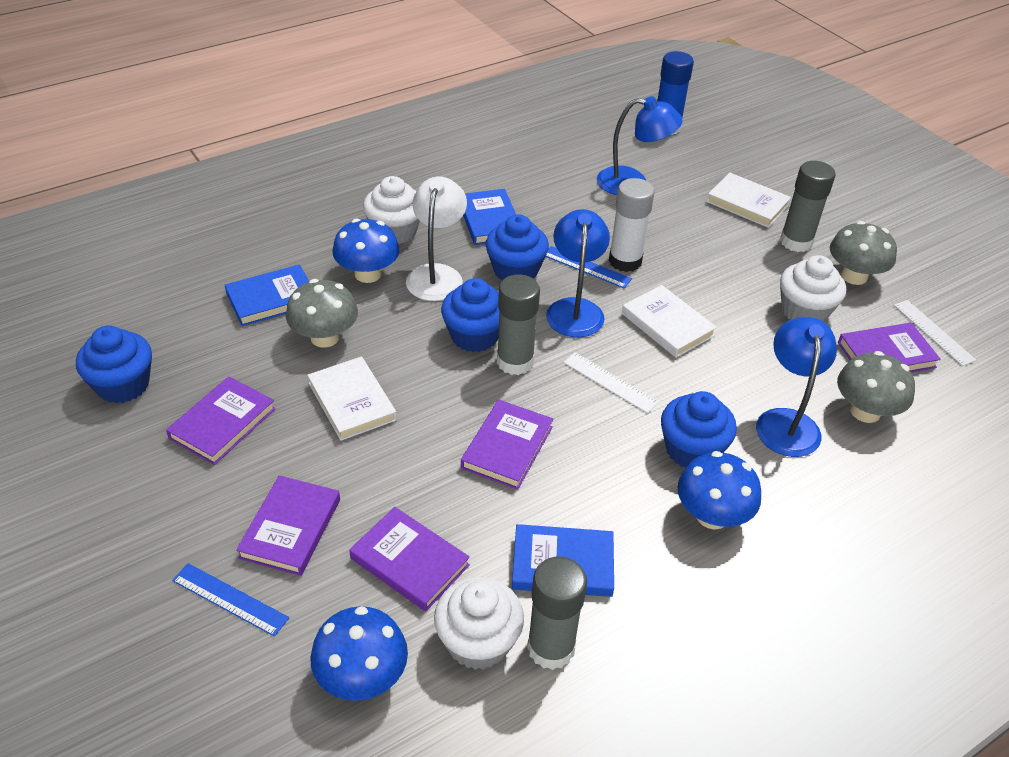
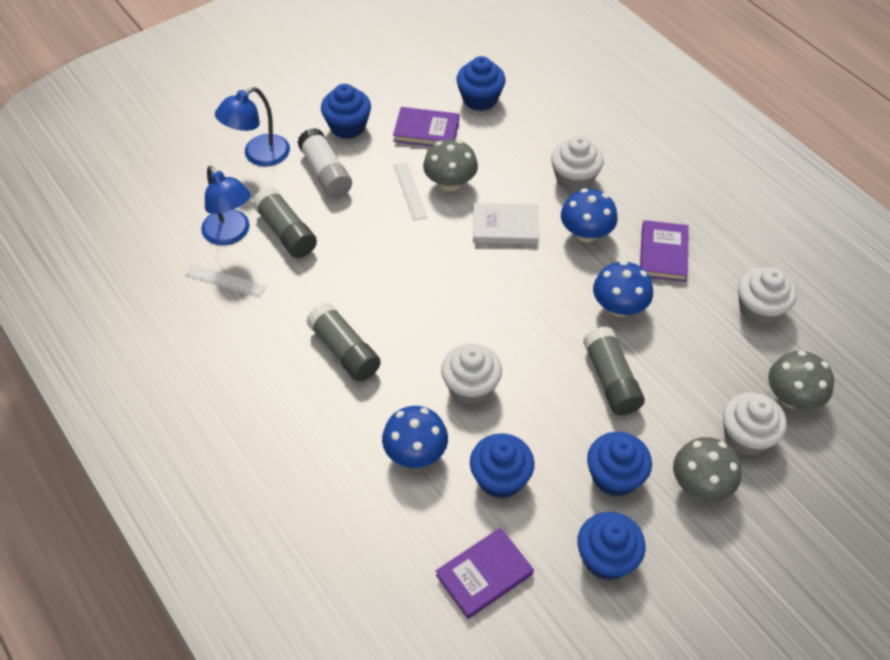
blue book: [225,264,309,326] [463,189,516,245] [512,524,614,597] = 3 -> none = 0
blue cupcake: [76,326,152,403] [441,278,499,352] [486,214,549,281] [661,391,737,468] = 4 -> [321,84,371,139] [456,56,506,111] [470,433,534,499] [577,512,646,580] [587,432,652,497] = 5
blue glue stick: [657,51,694,135] = 1 -> none = 0
blue lamp: [546,209,610,337] [597,96,683,195] [756,317,837,457] = 3 -> [201,166,251,246] [215,87,290,167] = 2
blue ruler: [172,563,289,637] [546,246,632,288] = 2 -> none = 0
purple book: [166,376,276,465] [236,476,340,576] [349,507,470,611] [461,400,553,490] [838,322,941,372] = 5 -> [393,107,459,146] [436,527,534,619] [640,220,689,282] = 3
white book: [307,357,397,441] [622,285,717,358] [706,173,791,228] = 3 -> [473,203,539,245] = 1
white cupcake: [363,176,420,244] [434,577,524,670] [780,255,846,322] = 3 -> [441,343,502,405] [551,136,604,192] [723,392,787,456] [738,267,797,326] = 4
white lamp: [406,176,467,301] = 1 -> none = 0

